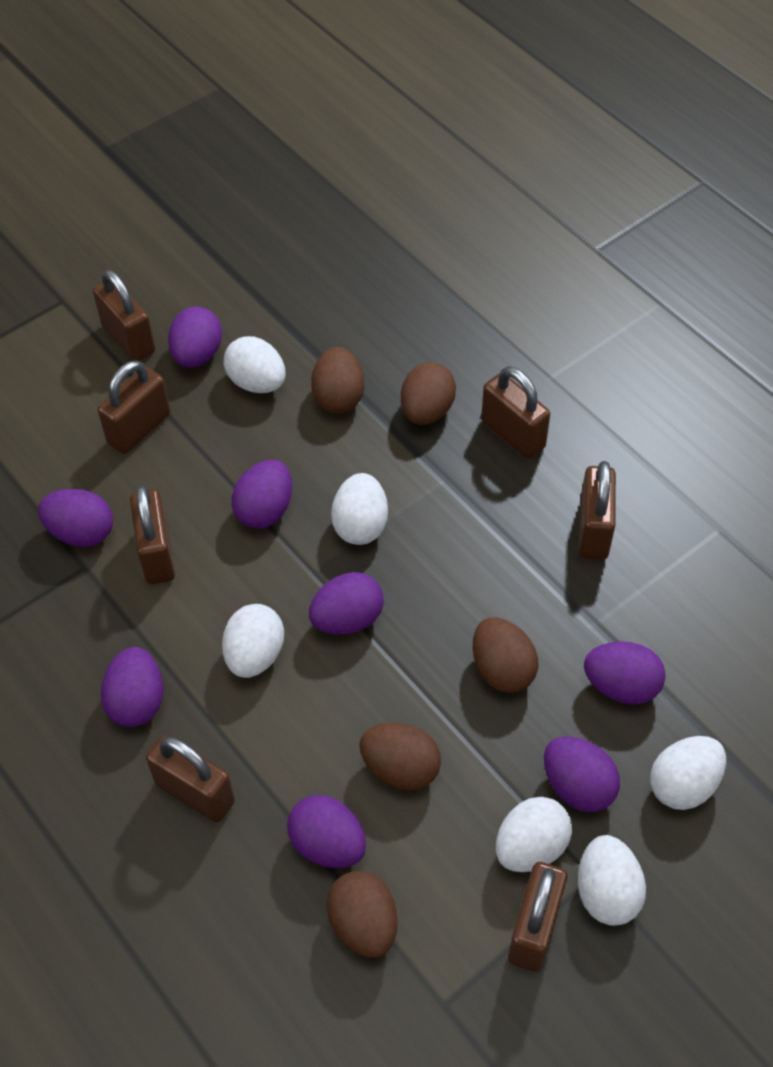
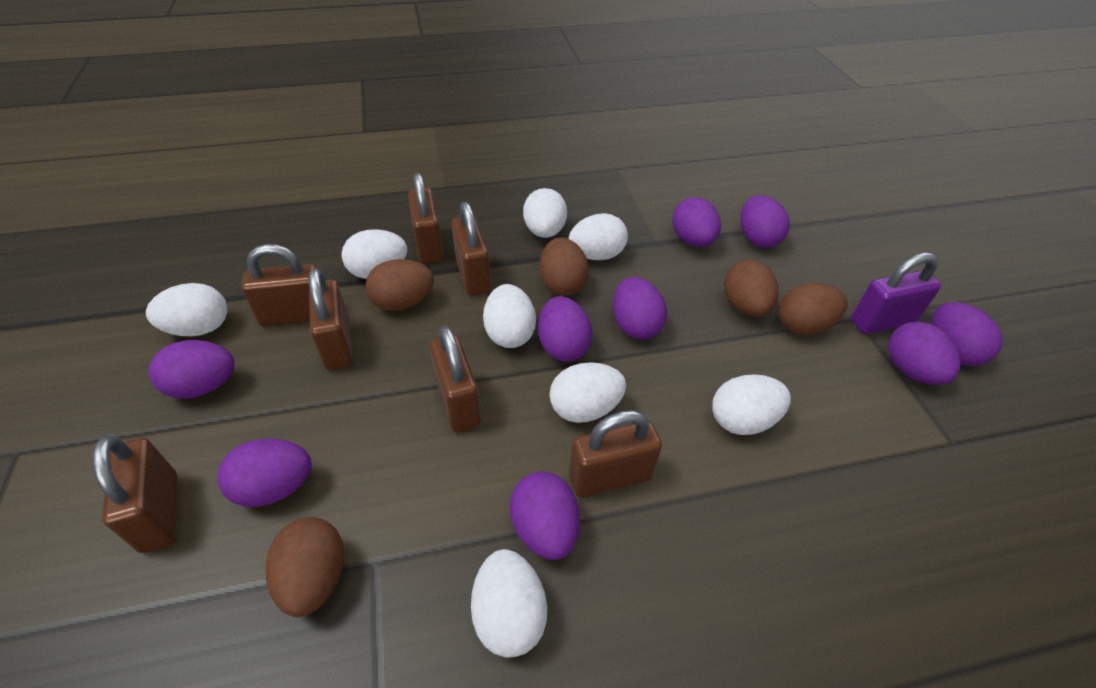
purple egg: [38,489,113,547] [101,647,163,727] [168,307,222,368] [231,460,292,529] [287,795,366,868] [309,572,384,635] [544,736,620,812] [584,641,666,704] = 8 -> [149,340,235,399] [217,439,312,507] [510,472,580,560] [538,296,592,362] [613,277,667,339] [672,197,721,247] [740,195,790,248] [888,321,960,385] [931,302,1003,366] = 9
purple padlock: none = 0 -> [851,253,941,334] = 1
white egg: [222,604,284,678] [224,336,286,393] [331,473,388,545] [496,797,572,872] [578,835,646,926] [650,736,726,810] = 6 -> [146,283,227,336] [342,229,407,279] [471,549,547,658] [483,284,536,348] [523,188,567,238] [549,362,626,423] [568,213,628,260] [712,374,791,435] = 8

